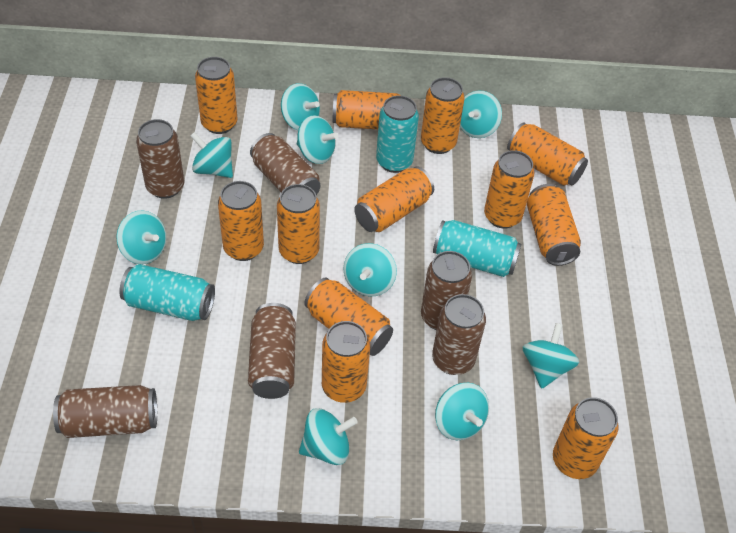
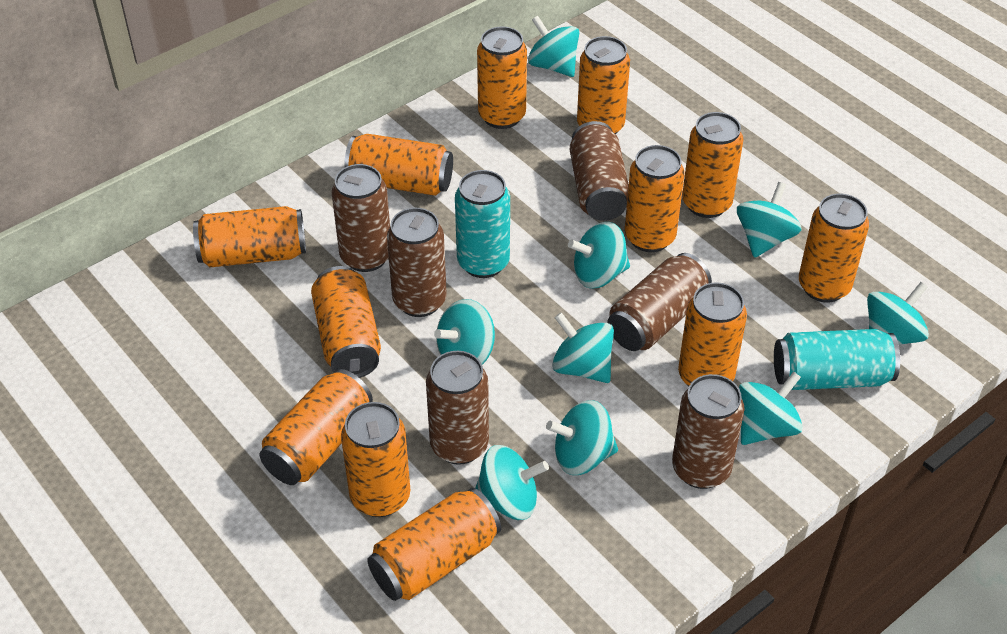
turquoise can: [119,264,215,321] [376,95,419,173] [433,220,522,277] = 3 -> [455,170,510,278] [774,329,900,390] = 2

